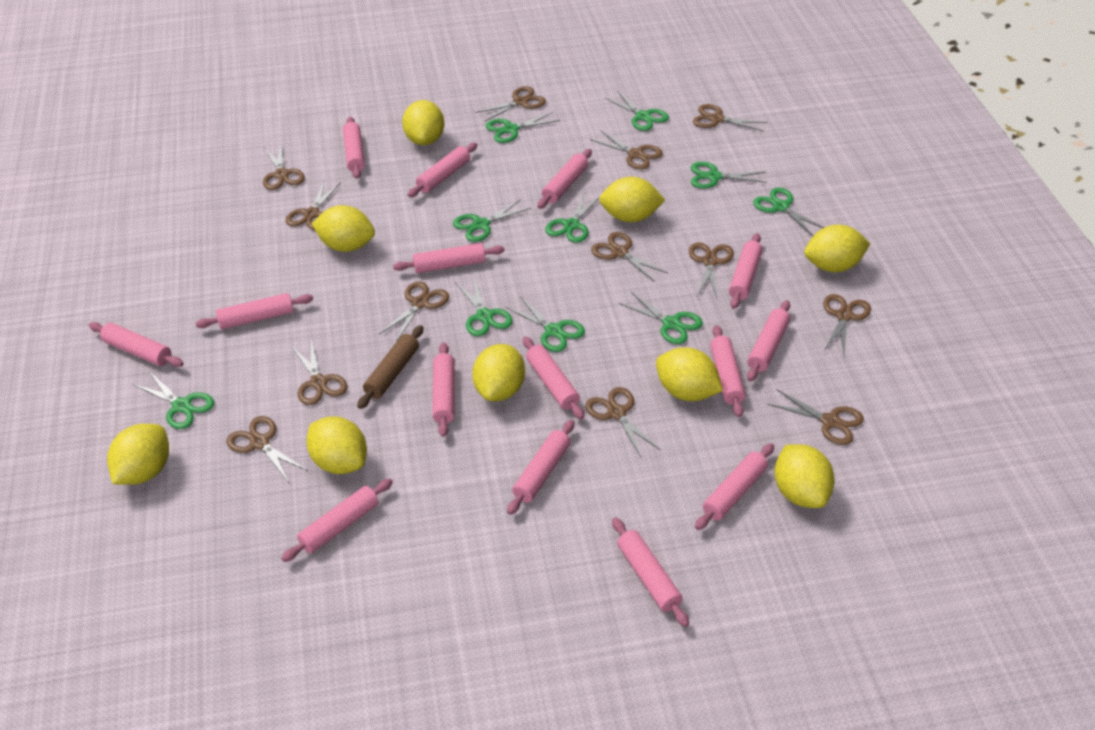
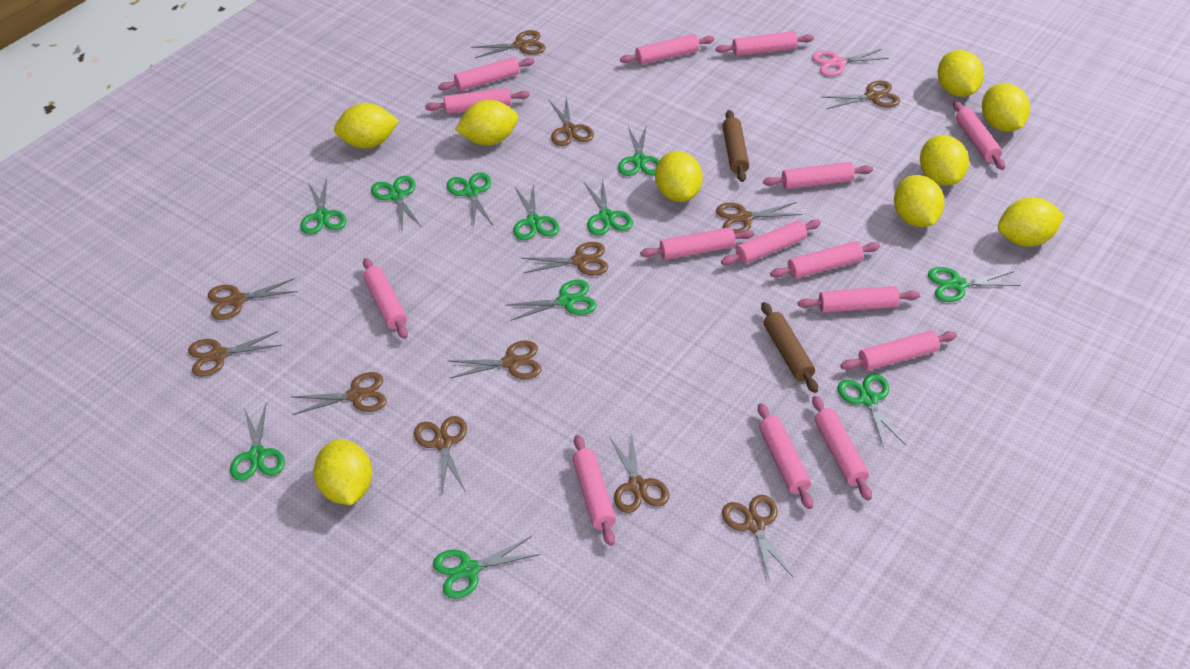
brown rolling pin: [357,325,423,409] = 1 -> [722,110,749,182] [761,302,818,393] = 2
brown scissors: [226,416,308,482] [263,143,305,190] [286,181,341,230] [292,340,347,405] [379,281,449,342] [475,86,546,122] [585,387,661,457] [590,131,663,169] [591,232,668,282] [689,242,734,298] [693,104,768,132] [767,389,864,445] [823,294,871,358] = 13 -> [188,331,282,377] [208,278,298,320] [291,372,387,415] [414,416,467,493] [448,340,541,379] [471,30,546,58] [521,242,608,276] [549,97,594,146] [609,430,669,513] [716,202,803,234] [722,494,794,582] [821,81,900,109] = 12
green scissors: [133,371,214,429] [453,199,531,242] [455,278,513,336] [486,112,560,143] [506,296,585,352] [545,191,600,243] [605,91,669,131] [618,292,703,344] [691,162,767,189] [753,188,824,236] = 10 -> [230,402,285,481] [300,178,346,234] [371,176,422,229] [433,536,541,599] [447,172,493,229] [505,280,597,321] [513,184,560,240] [584,178,633,235] [618,125,660,176] [838,374,906,450] [928,267,1020,302] = 11
pink scissors: none = 0 -> [812,49,889,76] = 1

